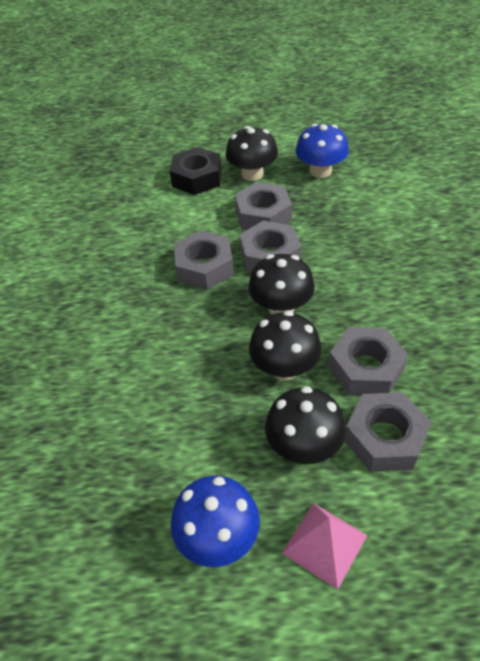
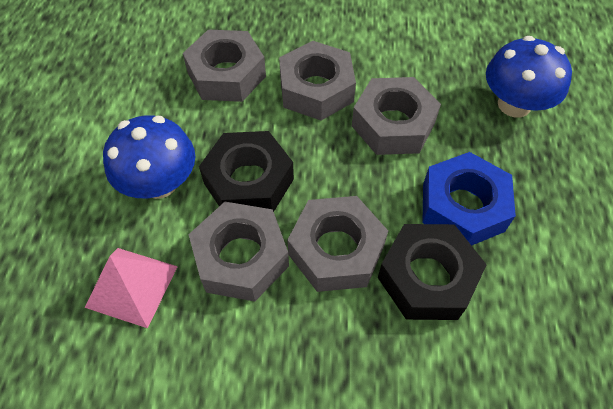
black mushroom: [226,126,278,181] [248,254,315,314] [249,311,322,380] [265,386,346,464] = 4 -> none = 0
black nut: [170,147,222,195] = 1 -> [199,131,294,212] [378,224,487,320] = 2
blue nut: none = 0 -> [423,152,516,246] = 1

